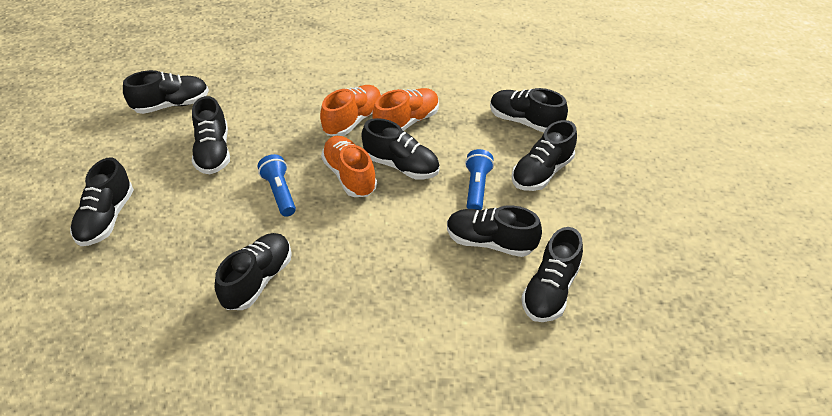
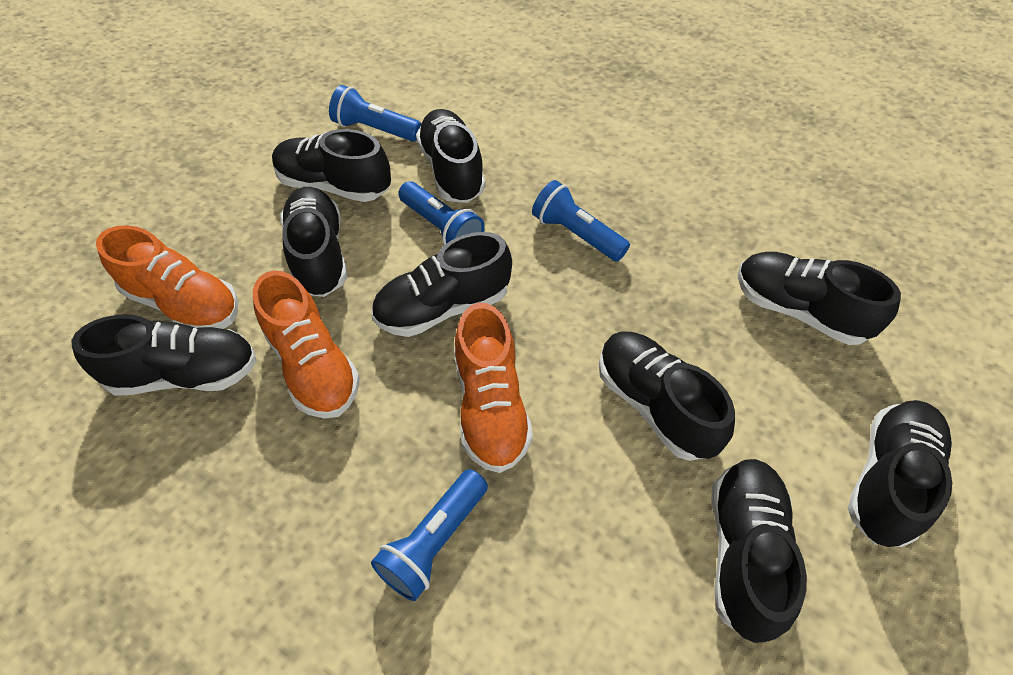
blue flashlight: [258,154,296,217] [465,149,494,210] = 2 -> [329,85,421,142] [371,469,488,601] [398,181,485,245] [532,180,630,262] = 4

